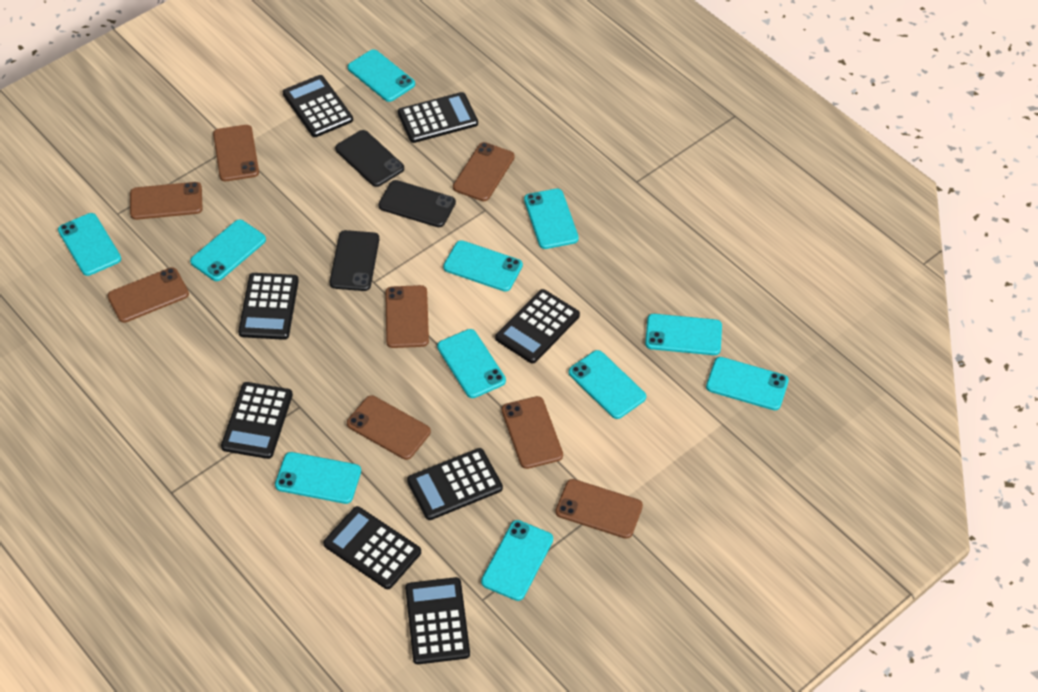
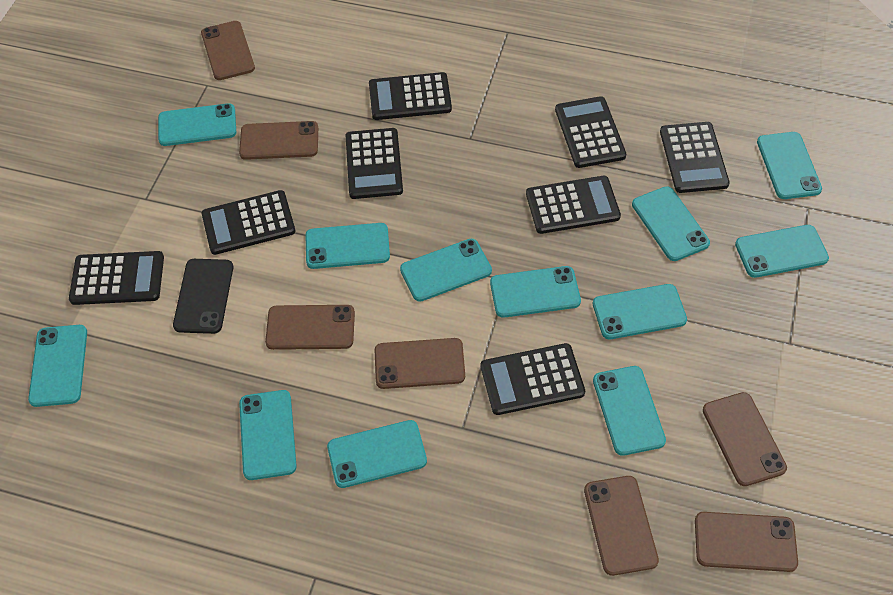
black phone: [330,230,379,291] [335,130,404,187] [378,180,456,227] = 3 -> [173,259,233,334] = 1
brown phone: [107,267,189,323] [130,182,203,220] [213,125,259,181] [347,395,431,460] [385,285,429,348] [453,142,515,201] [502,396,563,469] [555,479,643,539] = 8 -> [201,21,255,80] [239,121,318,160] [265,305,355,350] [375,338,465,389] [584,476,659,576] [695,512,798,572] [703,392,787,486] = 7
turquoise phone: [58,213,121,276] [190,220,266,281] [275,452,361,504] [348,49,415,102] [437,329,506,398] [443,240,523,291] [481,520,553,601] [524,189,579,249] [569,350,646,419] [645,314,722,355] [706,357,789,410] = 11 -> [28,325,87,407] [158,103,236,146] [239,390,297,480] [305,223,390,269] [327,420,427,488] [400,239,492,302] [490,266,581,318] [593,284,687,339] [593,366,666,456] [632,186,710,261] [735,225,829,278] [757,132,822,199] = 12

